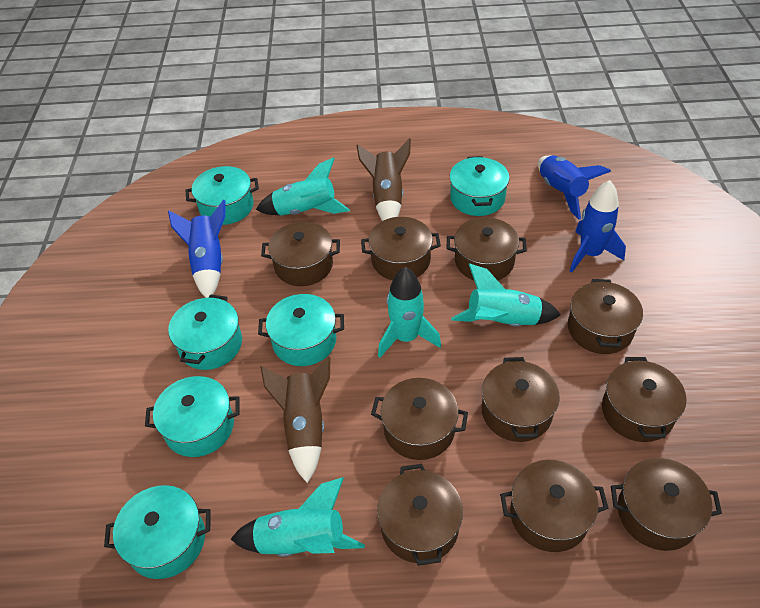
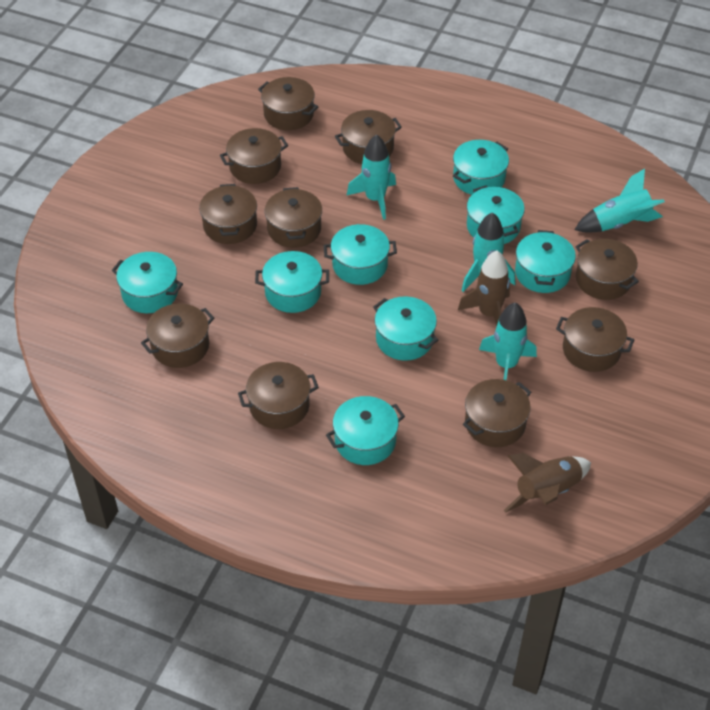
blue rocket: [168,200,226,298] [538,156,611,220] [570,180,626,273] = 3 -> none = 0
turquoise pot: [104,485,210,579] [145,376,239,457] [168,294,242,370] [186,166,259,225] [258,294,344,366] [449,156,509,216] = 6 -> [112,252,183,313] [255,251,329,313] [324,224,397,285] [326,396,405,465] [373,296,438,361] [453,140,509,195] [467,185,525,244] [515,230,576,293] = 8

